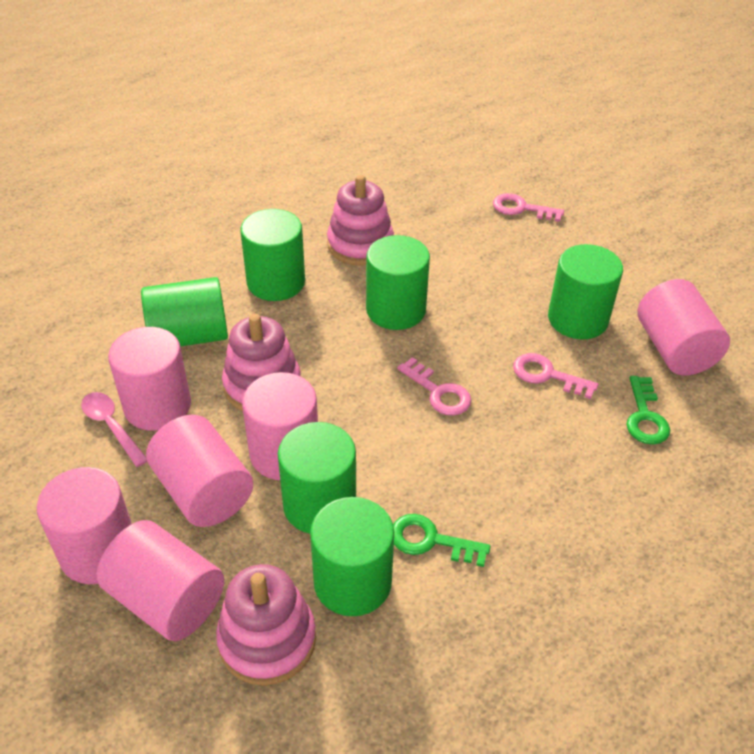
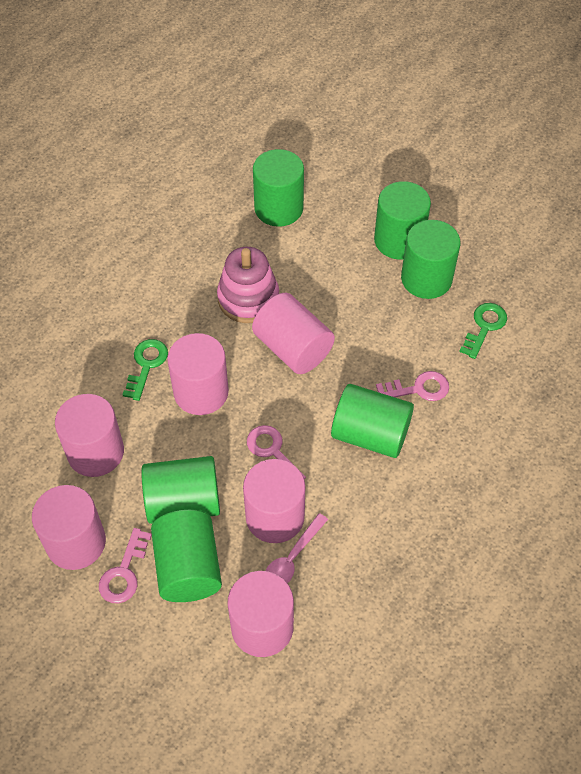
pink stacking toy: [216,564,316,686] [222,314,301,411] [327,175,394,266] = 3 -> [217,247,279,323] = 1

